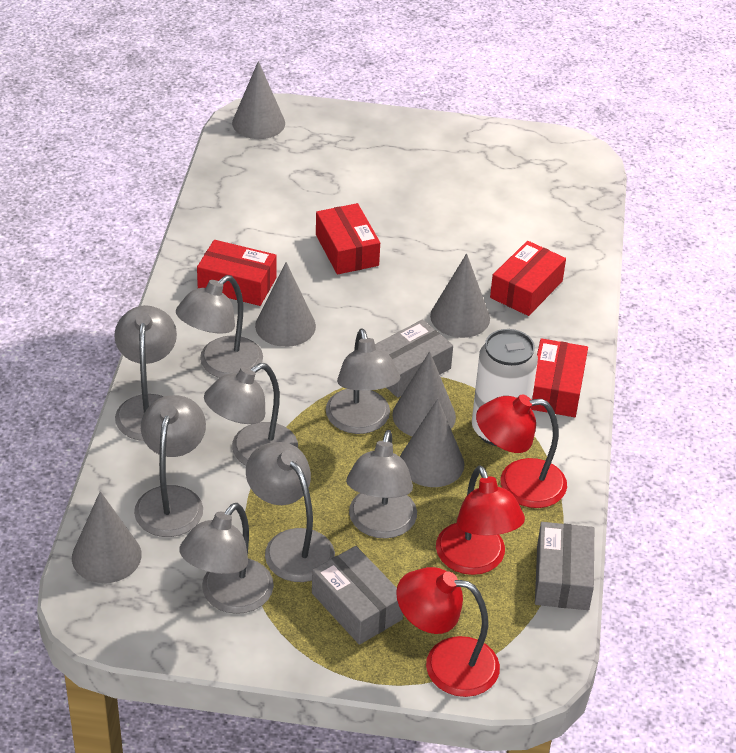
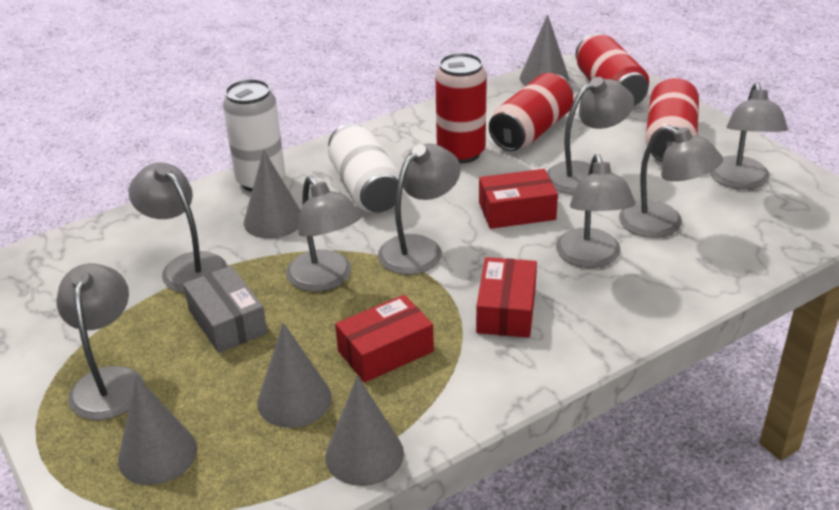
grey box: [312,546,403,645] [375,320,453,398] [535,522,594,610] = 3 -> [183,266,267,353] = 1
grey cone: [72,491,142,583] [232,61,285,139] [255,262,316,347] [392,351,456,437] [400,399,464,487] [430,253,490,338] = 6 -> [118,376,197,485] [244,150,300,239] [257,323,332,428] [325,376,404,486] [520,14,569,86] = 5
red box: [197,240,276,306] [316,203,380,274] [490,241,566,316] [531,338,588,417] = 4 -> [335,295,434,382] [476,257,537,338] [479,169,558,229] = 3
red can: none = 0 -> [435,53,487,164] [489,73,574,151] [576,33,649,106] [645,78,699,162] = 4
red lamp: [396,567,500,697] [436,465,525,575] [476,394,567,508] = 3 -> none = 0
white can: [472,329,538,446] = 1 -> [223,79,285,192] [328,123,403,213] = 2

